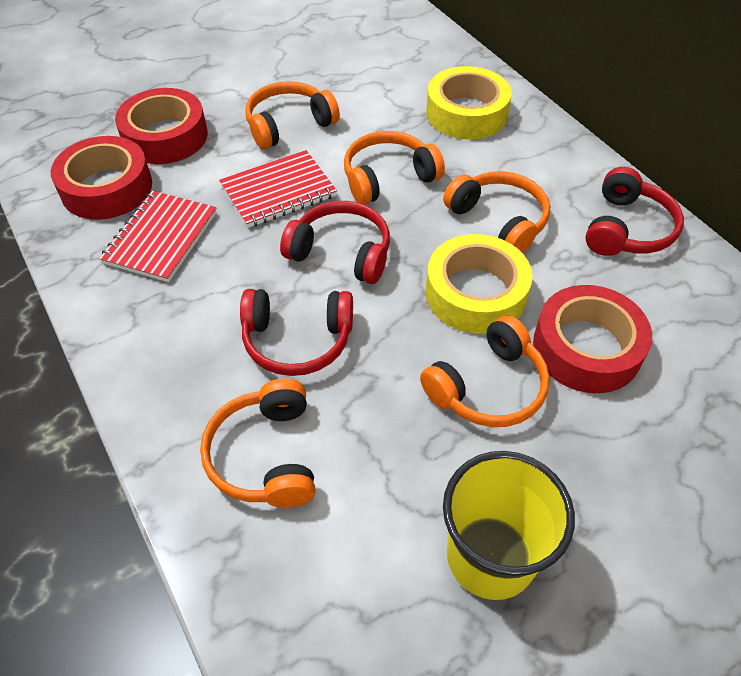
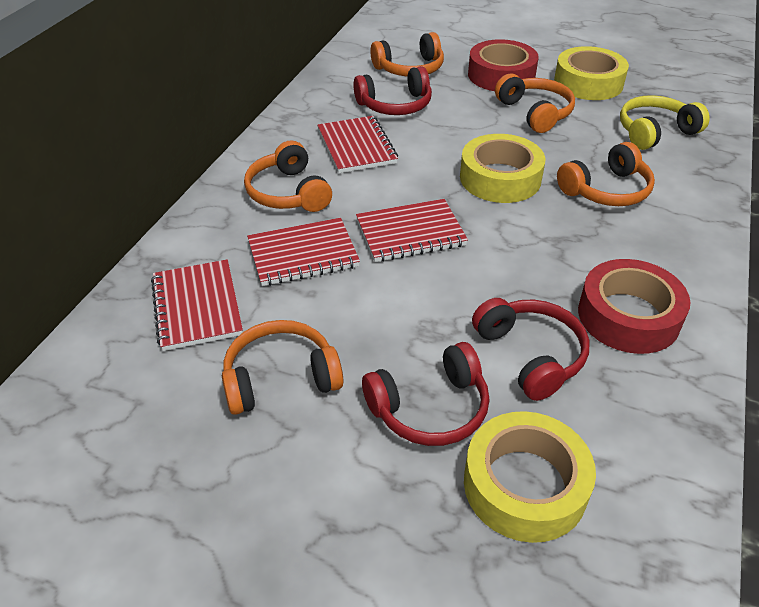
red notebook: [99,191,217,282] [219,150,337,228] = 2 -> [151,259,243,351] [247,218,360,286] [317,116,398,173] [356,199,468,262] = 4
red tape: [51,136,152,220] [115,88,208,164] [533,285,652,393] = 3 -> [468,39,539,91] [578,259,690,354] = 2
yellow cup: [443,451,575,600] = 1 -> none = 0
yellow headphones: none = 0 -> [620,95,710,150] = 1
yellow tape: [426,66,512,139] [426,234,533,334] = 2 -> [460,134,545,203] [464,411,596,543] [554,46,629,100] = 3

